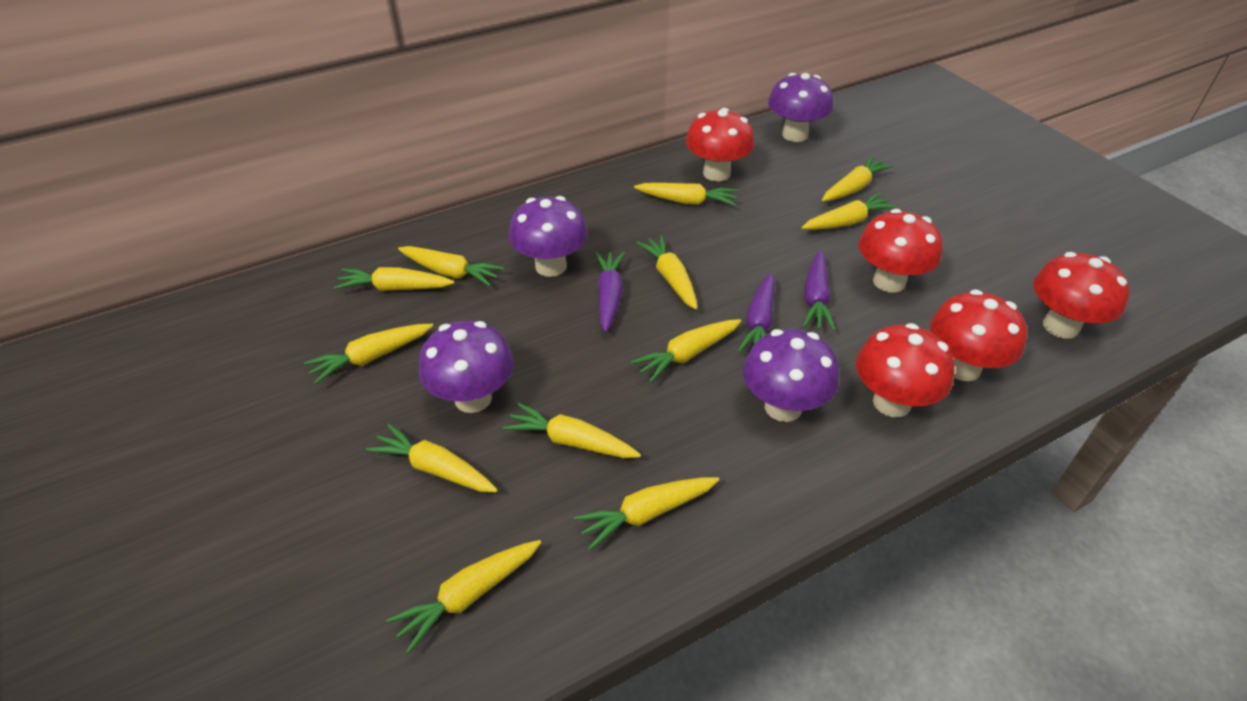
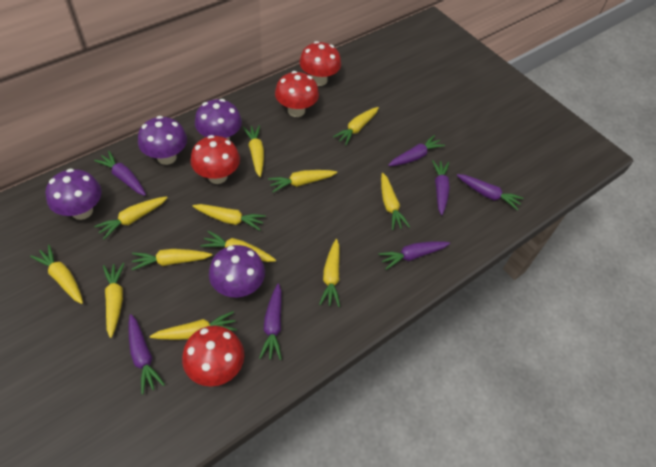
purple carrot: [595,252,625,332] [737,273,775,353] [803,251,836,331] = 3 -> [94,151,146,196] [129,314,165,395] [259,283,282,360] [378,241,450,270] [388,135,445,166] [432,160,450,215] [457,174,524,210] = 7
red mushroom: [686,108,755,181] [856,323,955,417] [858,209,943,293] [930,289,1027,381] [1033,252,1130,339] = 5 -> [182,326,244,386] [190,135,240,184] [275,71,319,117] [299,41,341,86] = 4

